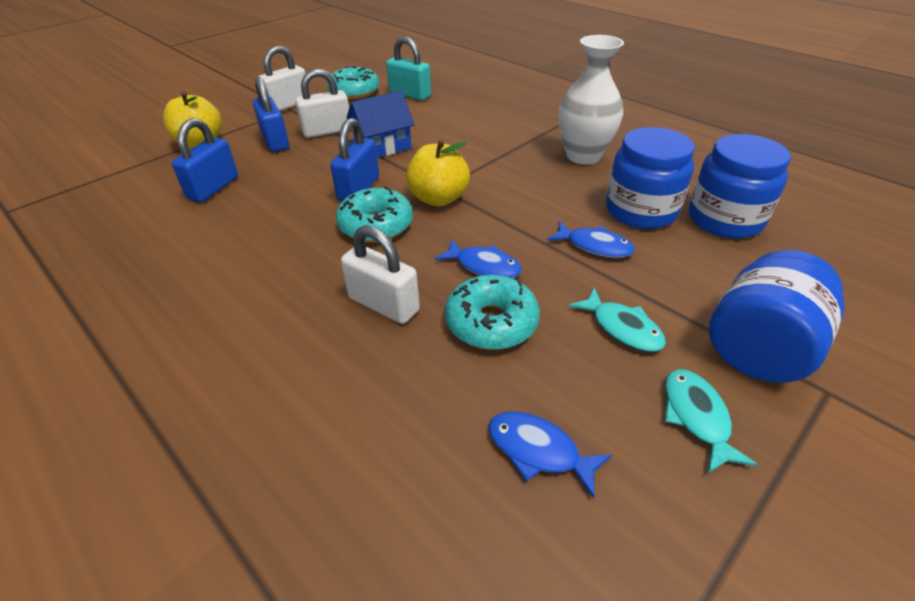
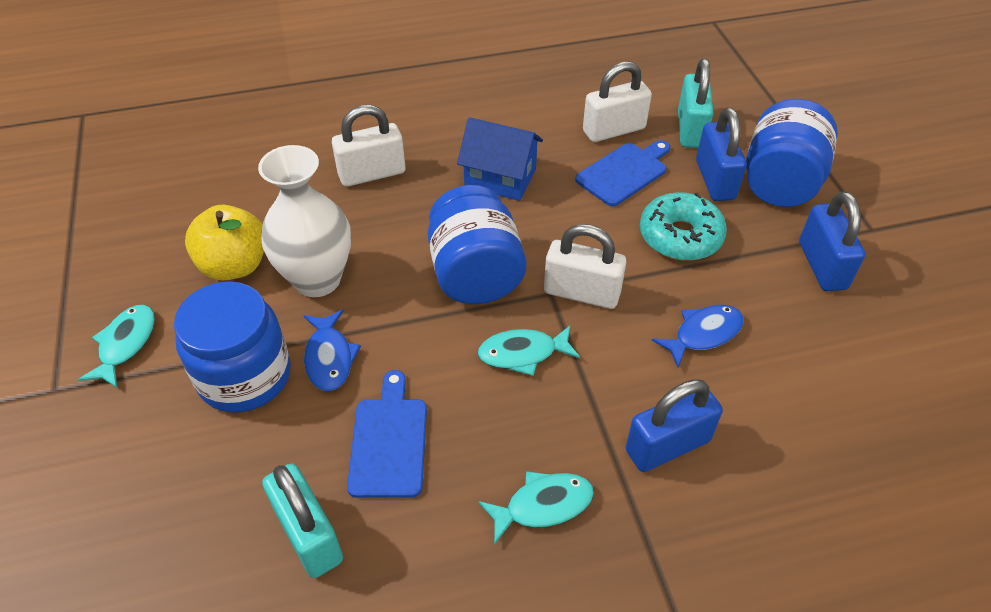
blue cutting board: none = 0 -> [347,370,427,498] [575,140,670,206] = 2
blue fish: [435,240,522,278] [488,412,612,499] [547,221,635,258] = 3 -> [304,309,361,391] [652,305,744,367] = 2
turquoise donut: [327,66,379,99] [336,186,413,242] [445,275,540,350] = 3 -> [640,192,727,261] = 1
turquoise fish: [569,287,666,352] [665,369,758,473] = 2 -> [78,305,155,388] [478,325,580,376] [478,471,594,545] = 3
turquoise padlock: [386,37,431,101] = 1 -> [262,463,343,578] [678,59,714,148] = 2
yellow apple: [163,91,222,149] [406,140,470,206] = 2 -> [185,205,264,280] = 1

